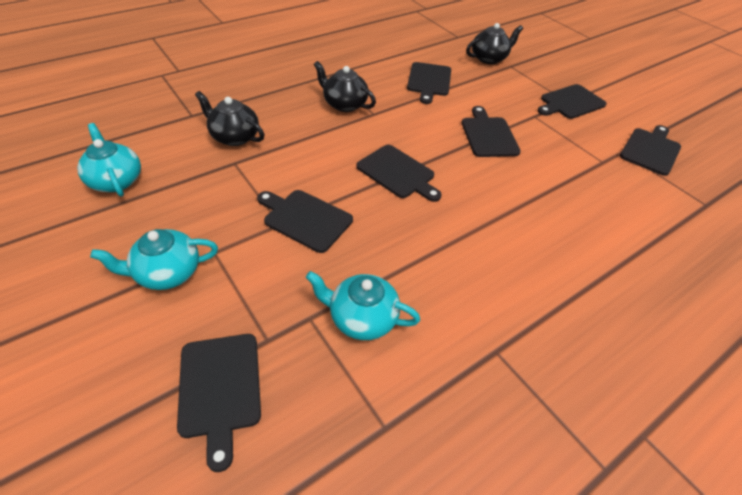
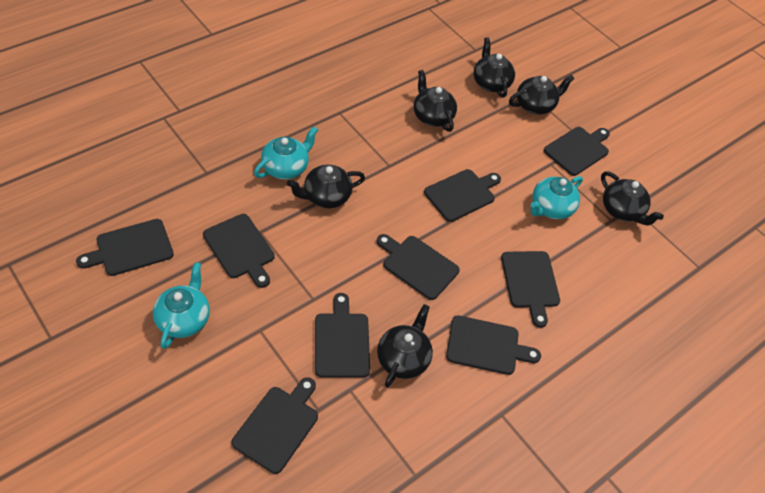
black cutting board: [177,334,261,472] [257,190,353,253] [356,145,442,202] [407,62,451,104] [461,106,521,157] [537,84,607,119] [620,125,681,176] = 7 -> [76,219,174,276] [203,214,275,288] [232,377,318,474] [315,293,370,378] [376,234,460,300] [424,169,501,222] [446,315,541,375] [501,251,560,328] [544,127,610,176] = 9
black teapot: [195,91,265,146] [314,61,376,112] [466,23,523,64] = 3 -> [287,165,365,208] [377,304,433,388] [414,70,457,132] [474,37,515,98] [509,75,575,115] [601,171,664,226] = 6

